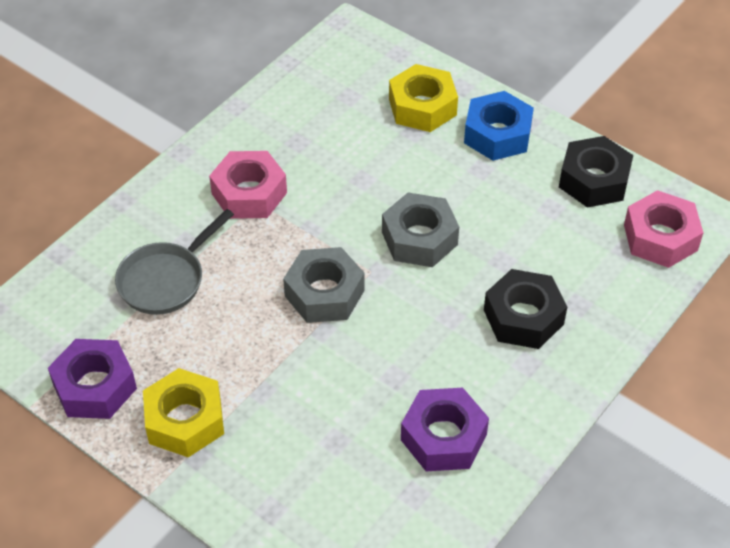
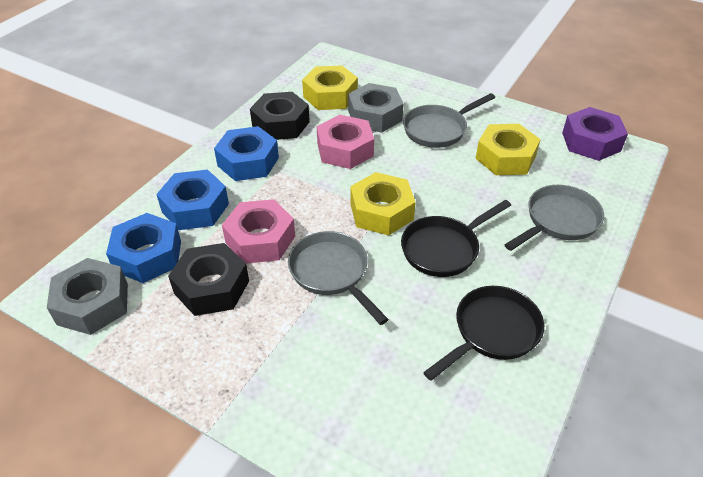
black pan: none = 0 -> [401,200,511,277] [423,286,544,381] = 2
blue nut: [464,91,534,161] = 1 -> [106,213,181,283] [156,169,229,230] [214,126,279,181] = 3
grey pan: [115,209,234,315] = 1 -> [288,231,389,325] [403,93,495,148] [504,185,604,251] = 3
purple nut: [48,339,137,419] [401,388,489,471] = 2 -> [562,107,628,161] = 1
yellow nut: [143,368,224,457] [389,64,458,132] = 2 -> [302,65,358,110] [350,172,416,235] [475,124,541,175] = 3

